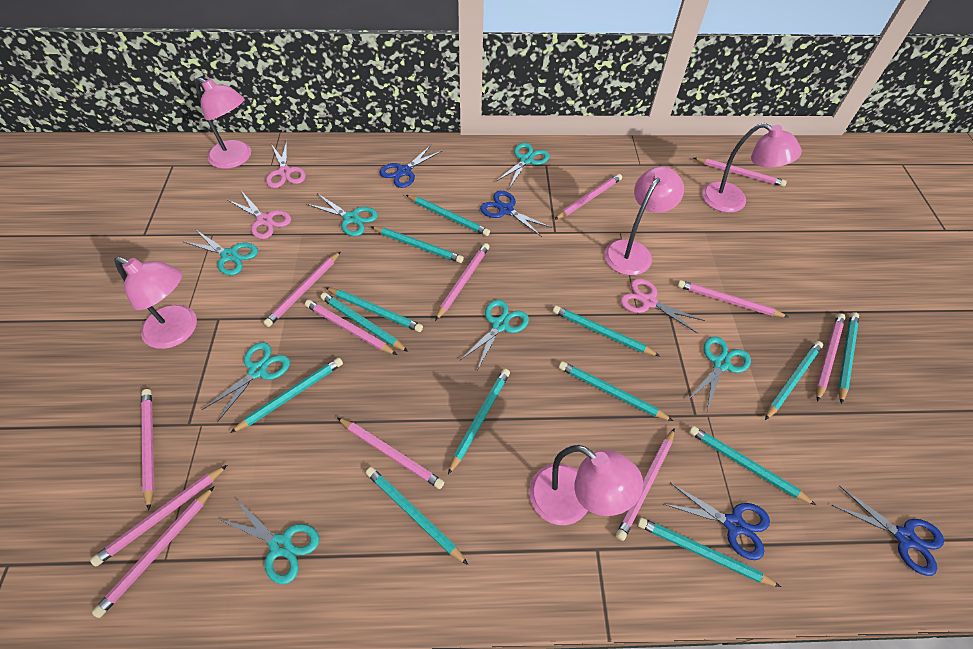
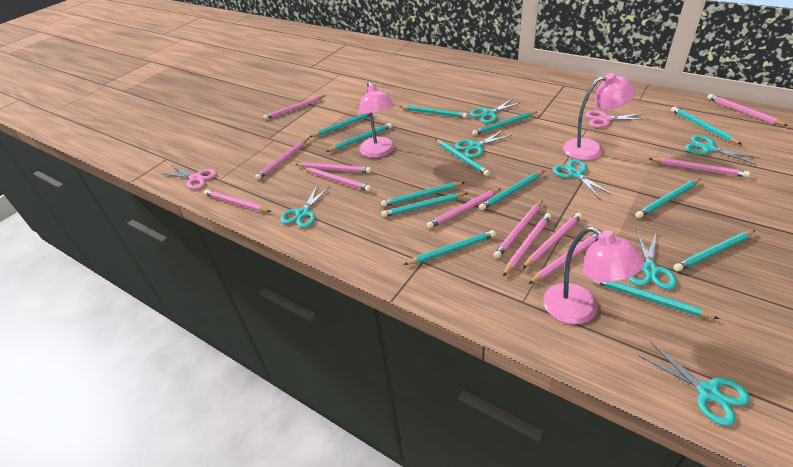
blue scissors: [379,145,443,188] [480,191,552,237] [664,483,770,560] [832,486,944,576] = 4 -> none = 0
pink lamp: [114,257,197,349] [195,77,251,169] [529,445,643,525] [604,166,684,275] [702,123,802,213] = 5 -> [359,81,395,158] [543,226,644,324] [563,73,636,160] = 3
pink scissors: [228,192,291,239] [266,140,306,188] [621,278,705,334] = 3 -> [164,166,217,189] [585,110,648,128] = 2

